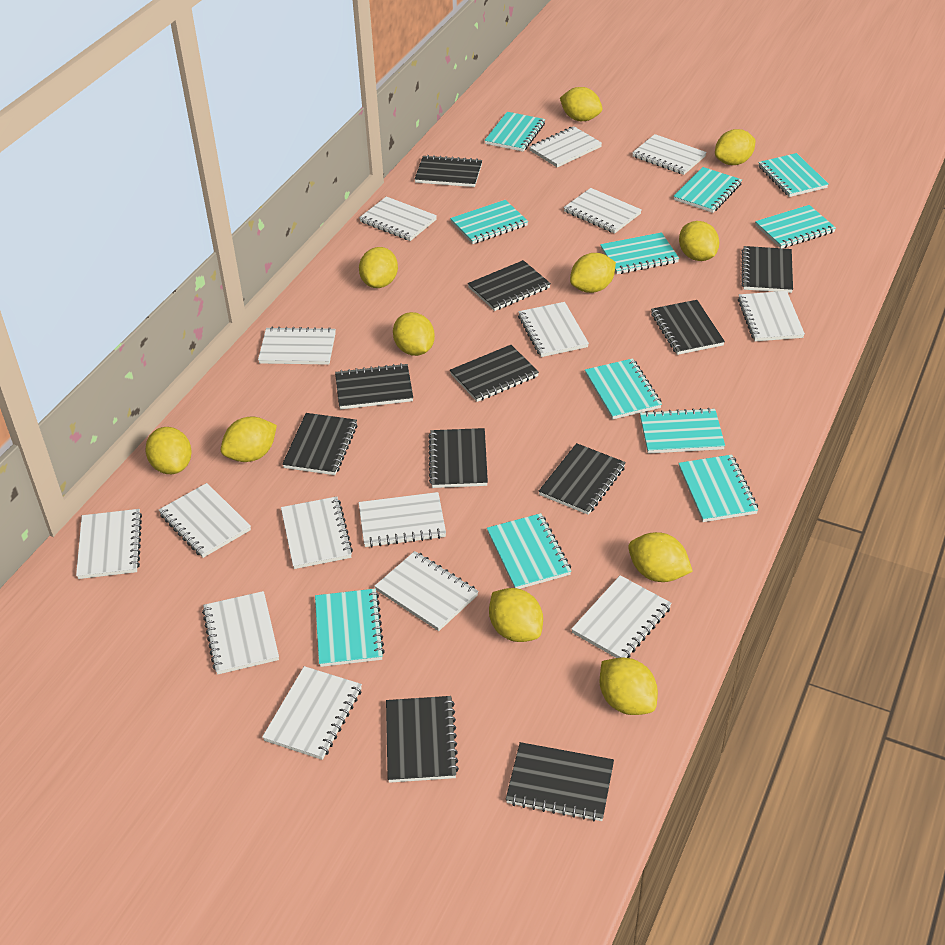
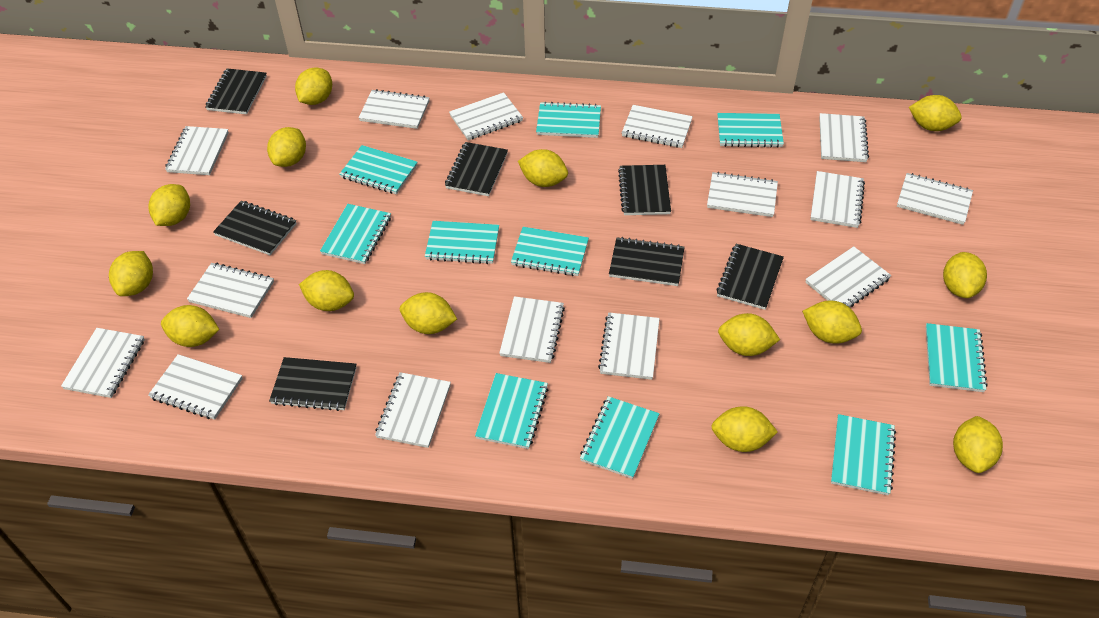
black notebook: [282,413,358,475] [335,363,413,409] [386,696,459,783] [415,155,482,187] [428,428,488,488] [450,345,539,402] [468,260,551,311] [506,742,614,822] [539,443,626,515] [651,300,725,355] [741,246,793,293] = 11 -> [205,68,267,114] [213,201,296,255] [269,357,357,411] [445,142,508,196] [609,237,685,286] [618,165,671,215] [716,244,784,310] = 7
turquoise notebook: [315,589,385,667] [450,200,528,244] [485,112,545,152] [487,513,571,589] [585,358,662,420] [600,232,679,274] [640,408,725,454] [674,167,742,213] [678,455,758,522] [755,205,836,248] [758,153,829,197] = 11 -> [320,204,391,264] [339,145,417,194] [425,221,499,264] [475,373,548,449] [511,227,589,276] [536,102,601,138] [580,396,660,479] [717,113,784,148] [831,414,896,495] [926,323,988,392] = 10
yellow lemon: [145,427,192,474] [221,417,277,462] [359,247,398,288] [393,312,435,356] [489,588,543,642] [560,87,602,121] [570,253,616,293] [600,657,658,715] [628,532,693,582] [679,221,719,261] [715,129,756,165] = 11 -> [109,251,153,296] [149,184,190,226] [161,305,220,347] [267,127,306,167] [295,67,332,105] [299,270,354,311] [400,292,457,334] [518,149,568,187] [711,406,778,452] [718,313,780,356] [802,301,862,344] [909,95,962,131] [943,252,987,298] [953,416,1003,473] = 14

